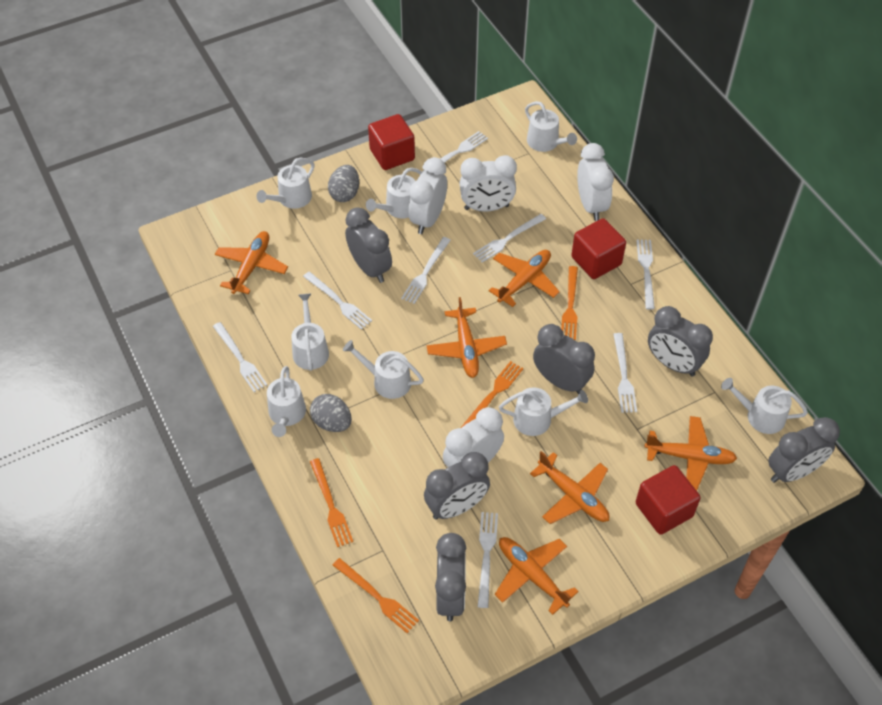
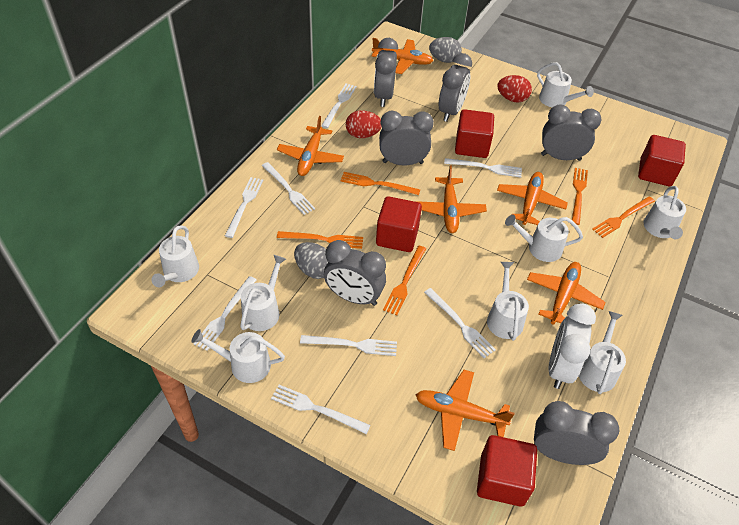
orange fork: [310,458,353,547] [333,558,419,633] [461,361,523,428] [561,266,578,340] = 4 -> [277,231,363,249] [340,172,420,195] [383,246,426,315] [572,168,588,225] [592,196,655,238] = 5
red cube: [368,114,415,170] [571,218,626,279] [636,465,701,535] = 3 -> [376,196,422,252] [455,109,494,158] [477,435,537,506] [638,135,686,186] = 4
red egg: none = 0 -> [346,110,382,138] [497,75,532,102] = 2
white clock: [408,157,447,234] [443,407,504,467] [459,155,517,212] [577,143,614,221] = 4 -> [548,303,596,389] = 1

